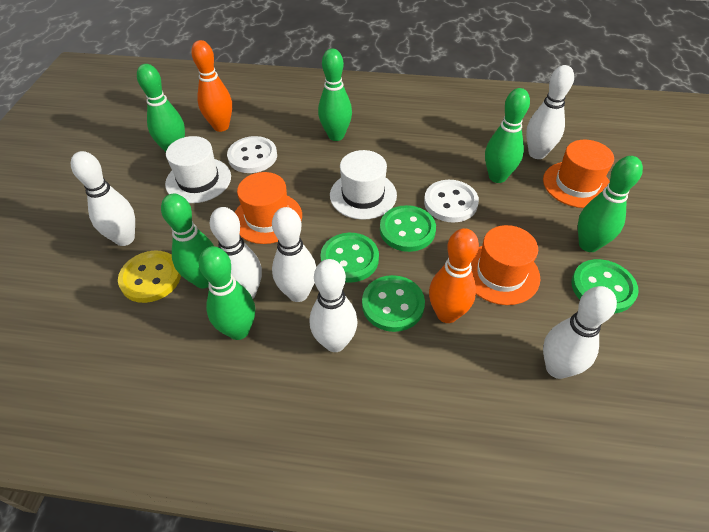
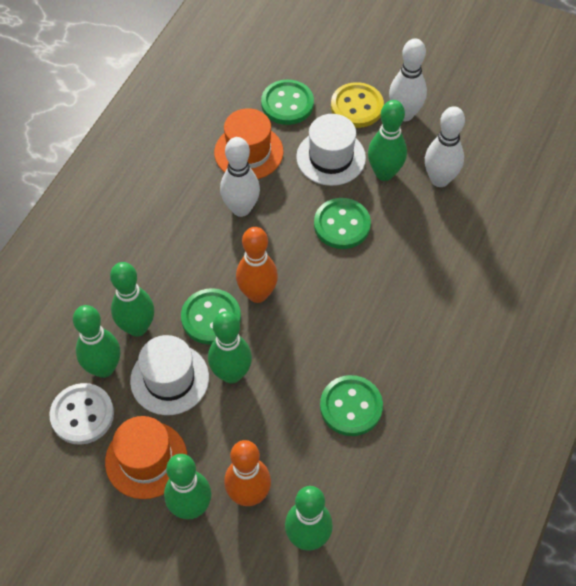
orange hat: [235,172,302,244] [471,225,540,305] [543,140,614,208] = 3 -> [105,416,187,499] [214,108,284,179] = 2
white bowling pin: [71,151,135,246] [210,207,262,299] [272,207,316,302] [310,259,358,352] [526,65,574,159] [543,286,617,379] = 6 -> [220,137,260,217] [389,38,427,121] [425,106,465,187] = 3
white button: [227,136,277,173] [424,180,479,223] = 2 -> [49,383,114,445] = 1

